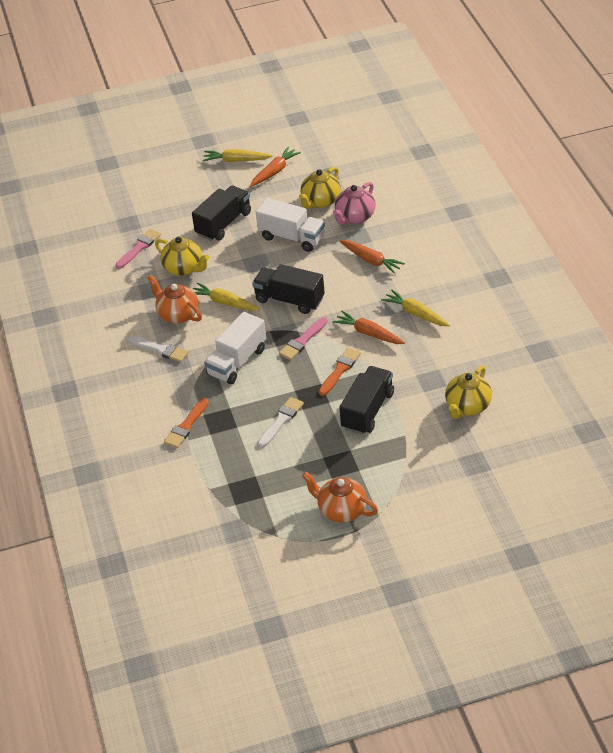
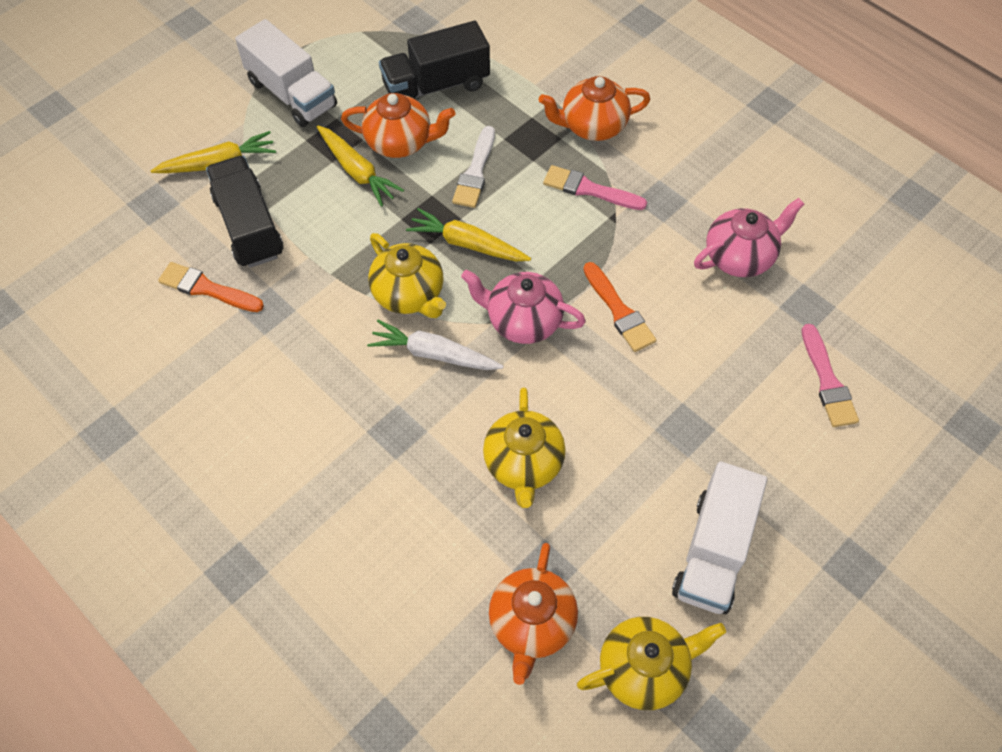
black truck: [192,185,251,241] [252,264,325,314] [339,366,394,435] = 3 -> [206,156,283,268] [379,21,490,100] = 2
orange carrot: [250,147,301,187] [332,311,405,344] [339,240,405,274] = 3 -> none = 0
orange teapot: [148,275,202,324] [302,472,378,523] = 2 -> [341,93,456,158] [489,543,578,685] [539,76,650,141] = 3
pink teapot: [333,182,375,225] = 1 -> [461,270,586,344] [694,198,804,277] = 2
white brush: [128,336,188,362] [258,397,304,448] = 2 -> [452,126,495,208] = 1
white carrot: none = 0 -> [367,320,504,370] = 1

